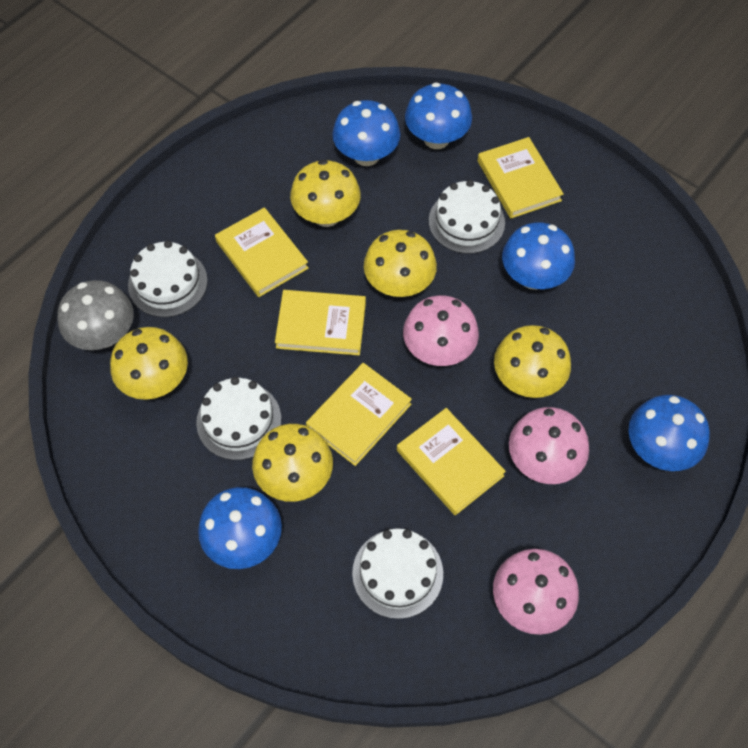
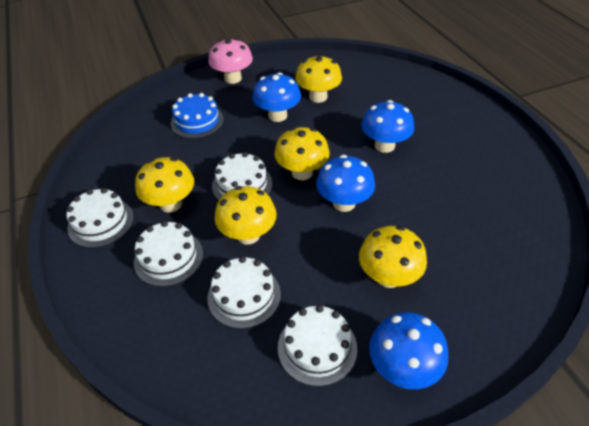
blue cake: none = 0 -> [171,93,224,139] = 1
blue mushroom: [198,487,282,569] [332,100,400,166] [405,82,472,149] [502,222,575,290] [628,395,710,471] = 5 -> [252,72,301,122] [316,155,375,212] [361,100,414,153] [369,312,448,389] = 4
grey mushroom: [57,280,134,350] = 1 -> none = 0
pink mushroom: [403,295,479,366] [493,549,579,635] [509,407,589,484] = 3 -> [208,38,253,84] = 1
white cake: [128,241,208,317] [196,377,281,460] [352,528,443,619] [429,180,505,254] = 4 -> [66,188,134,248] [134,221,203,287] [208,256,281,329] [212,152,272,200] [278,305,357,386] = 5
yellow book: [215,207,309,297] [275,290,366,355] [306,363,412,466] [397,408,506,515] [477,137,564,219] = 5 -> none = 0

